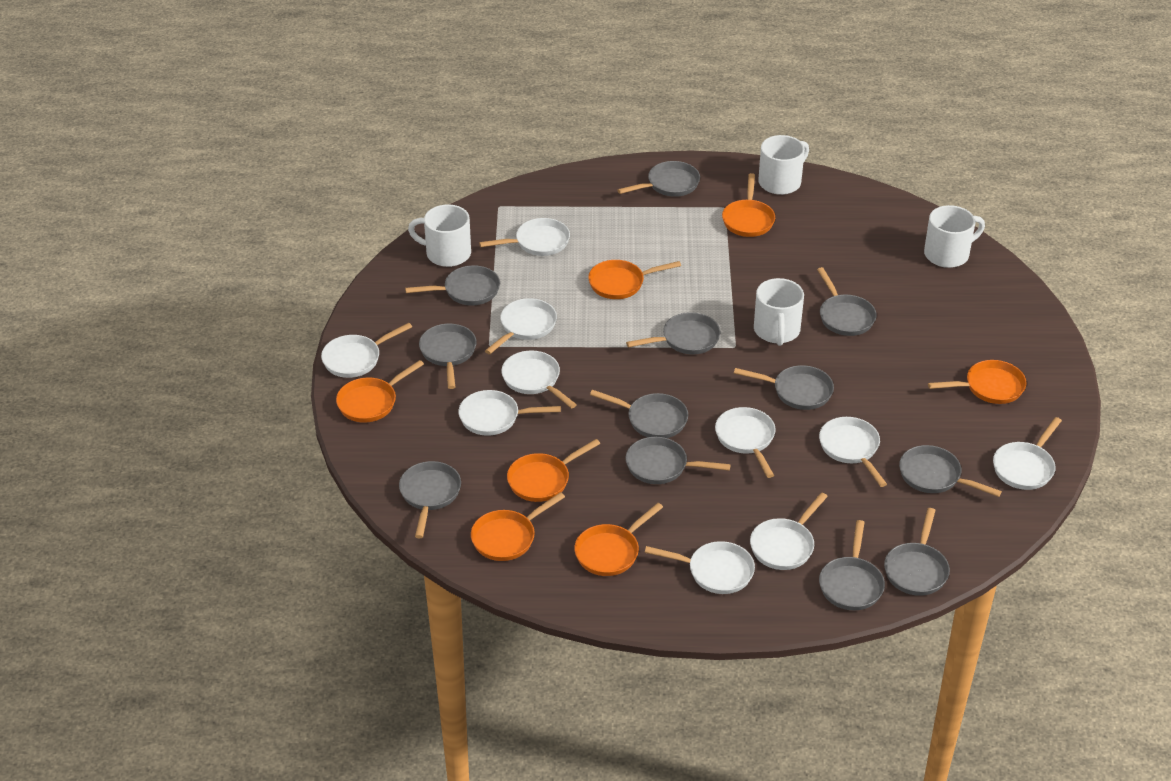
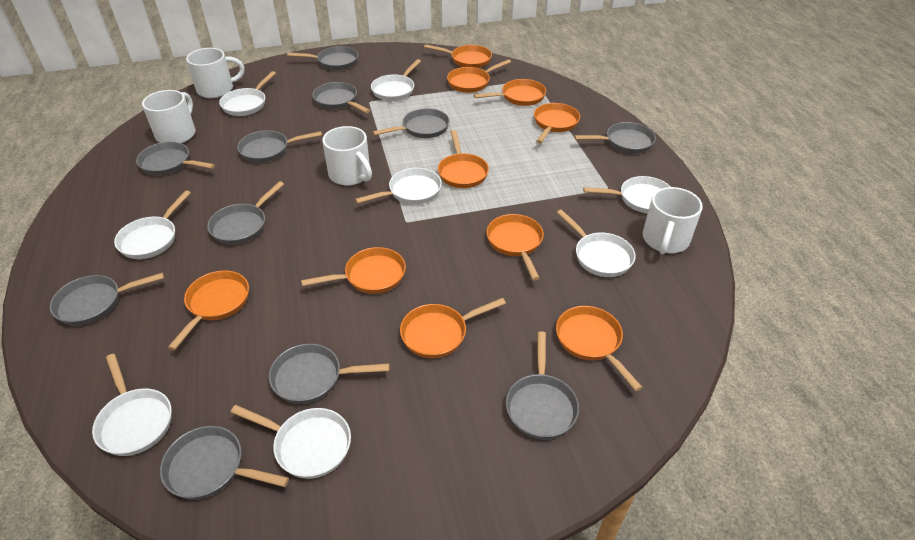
grey pan: [399,461,461,538] [405,265,500,305] [419,324,476,389] [590,390,688,438] [617,161,700,197] [626,312,720,354] [626,437,730,484] [734,365,834,410] [817,267,877,336] [819,520,885,610] [884,508,950,596] [899,445,1002,497] = 12 -> [50,272,164,326] [136,142,215,175] [160,426,289,500] [207,181,284,245] [237,130,322,163] [269,344,390,404] [287,46,358,70] [312,82,370,113] [373,108,450,138] [506,332,579,440] [574,122,656,154] = 11
orange pan: [336,360,424,423] [471,492,565,561] [507,439,600,502] [574,503,663,576] [588,260,681,299] [722,173,775,237] [928,360,1027,404] = 7 -> [168,271,249,350] [301,247,406,294] [400,298,506,358] [424,44,492,68] [438,130,489,188] [447,59,511,93] [473,79,546,106] [486,214,544,281] [534,103,580,143] [556,306,643,391] = 10
white pan: [321,323,412,378] [458,390,561,436] [479,218,570,256] [485,298,557,354] [501,351,577,409] [645,541,755,594] [715,407,776,478] [750,492,828,570] [819,417,887,487] [993,417,1062,490] = 10 -> [92,354,172,456] [114,190,191,259] [219,71,276,116] [231,405,351,479] [355,168,442,204] [371,59,421,101] [557,210,636,277] [583,176,671,213] = 8

